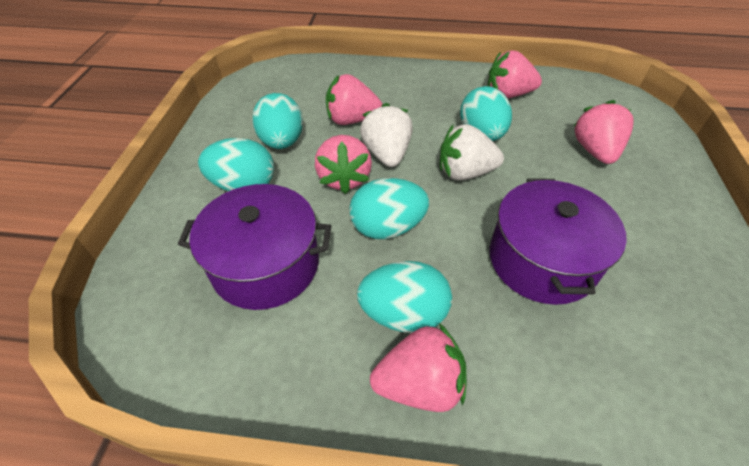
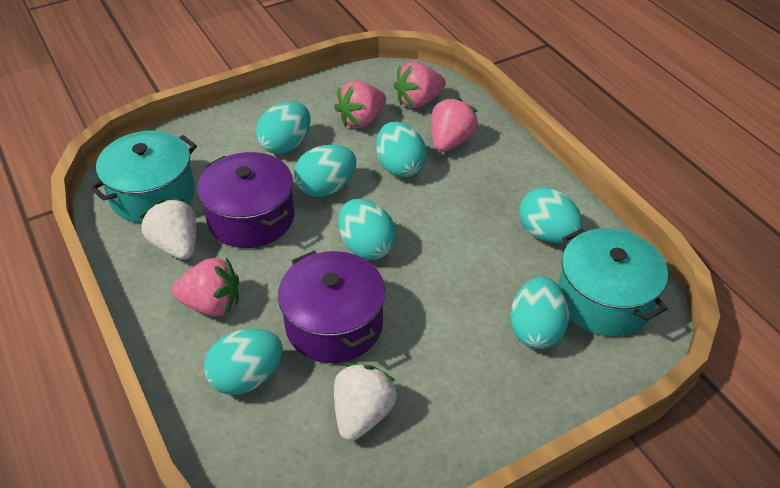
pink strawberry: [315,135,372,194] [326,74,383,125] [370,323,467,412] [488,51,542,99] [574,100,633,164] = 5 -> [171,258,239,316] [334,81,386,128] [393,62,446,108] [431,97,478,152] = 4
turquoise egg: [198,138,274,191] [252,93,303,149] [349,178,429,239] [357,261,452,333] [460,86,512,141] = 5 -> [204,329,283,395] [256,101,310,154] [294,145,356,197] [339,199,396,260] [376,122,427,178] [510,277,569,349] [519,187,583,243] = 7
turquoise pot: none = 0 -> [90,130,197,223] [558,228,668,337] = 2

